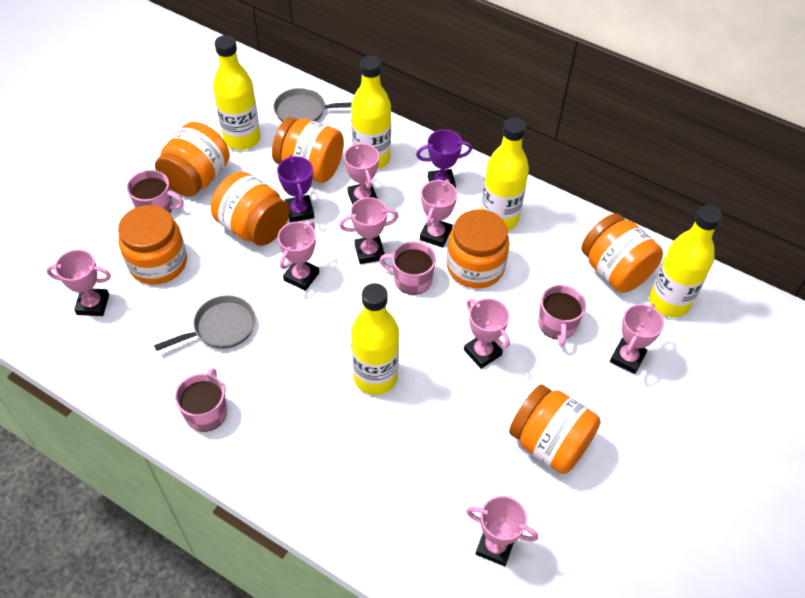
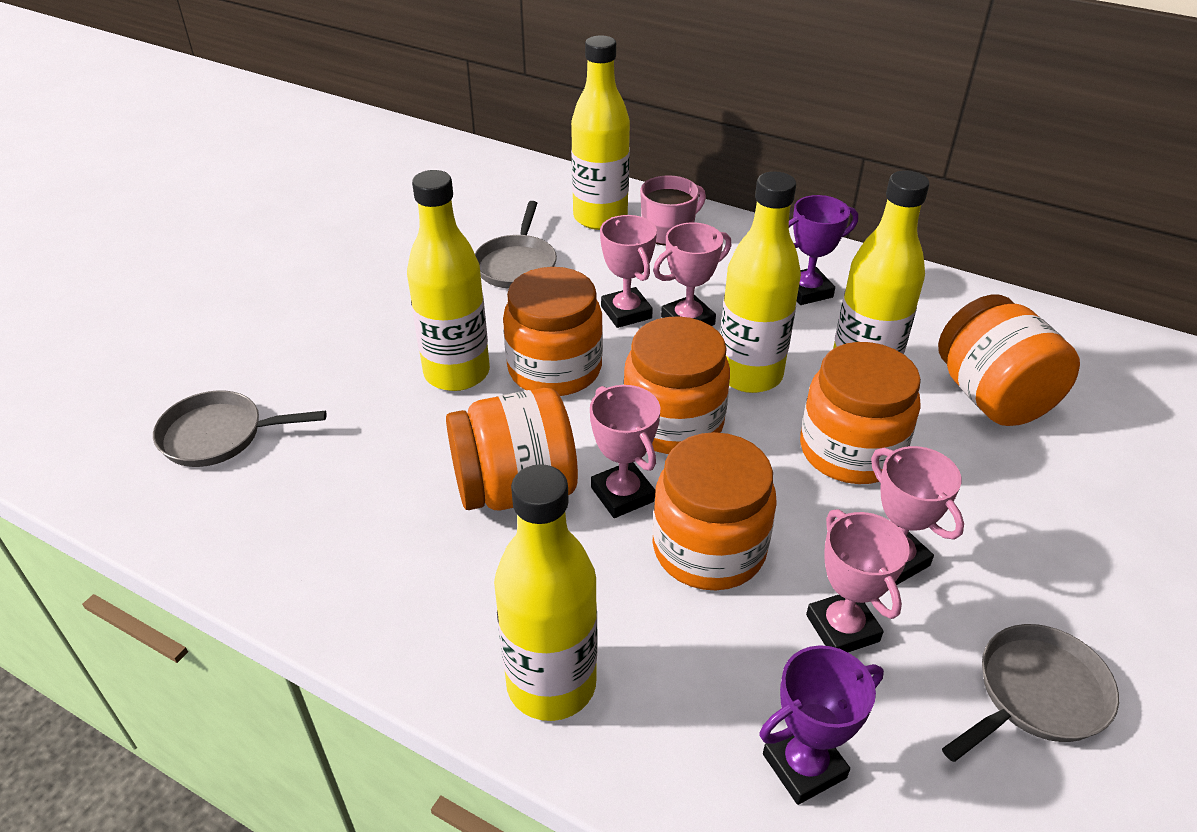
grey pan: [154,295,255,351] [273,88,352,122] = 2 -> [153,390,327,467] [475,201,557,289] [942,624,1119,762] = 3
orange jar: [118,205,187,285] [155,122,230,197] [211,171,289,246] [272,117,344,183] [447,209,510,288] [509,384,601,474] [581,213,663,292] = 7 -> [446,388,578,510] [503,267,603,396] [623,316,730,454] [652,432,777,590] [800,342,921,484] [938,295,1080,426] = 6
pink mug: [127,170,184,213] [175,368,227,432] [379,241,436,295] [538,285,586,346] = 4 -> [640,175,706,246] = 1
pink trophy: [46,249,111,316] [278,221,319,291] [339,197,399,264] [344,142,379,205] [420,179,457,248] [464,298,510,369] [466,496,538,566] [610,304,664,374] = 8 -> [590,385,660,518] [600,215,657,328] [653,222,731,326] [806,509,910,652] [871,446,964,585] = 5

